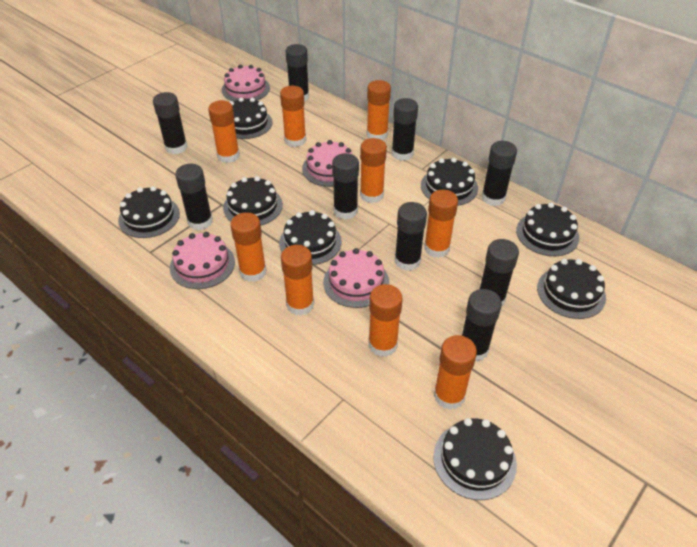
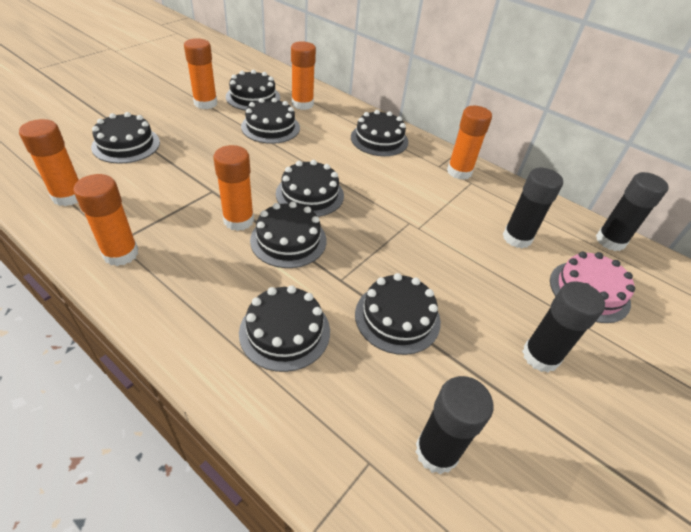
black glue stick: [153,92,187,154] [175,164,213,230] [286,44,309,102] [332,153,359,220] [391,98,418,161] [395,202,427,271] [462,289,502,362] [480,239,519,306] [481,141,517,206] = 9 -> [416,376,493,474] [503,168,563,249] [522,281,605,373] [596,172,669,251] = 4
orange glue stick: [208,100,240,163] [230,212,266,282] [280,86,306,147] [281,245,314,316] [360,138,387,203] [367,80,391,140] [369,284,403,357] [424,190,458,258] [434,335,477,410] = 9 -> [19,119,79,206] [74,174,138,266] [184,38,217,109] [214,145,254,231] [291,41,316,110] [447,106,492,180] = 6
pink cake: [170,232,235,289] [222,65,270,102] [302,140,352,187] [323,248,389,308] = 4 -> [550,252,635,323] = 1

